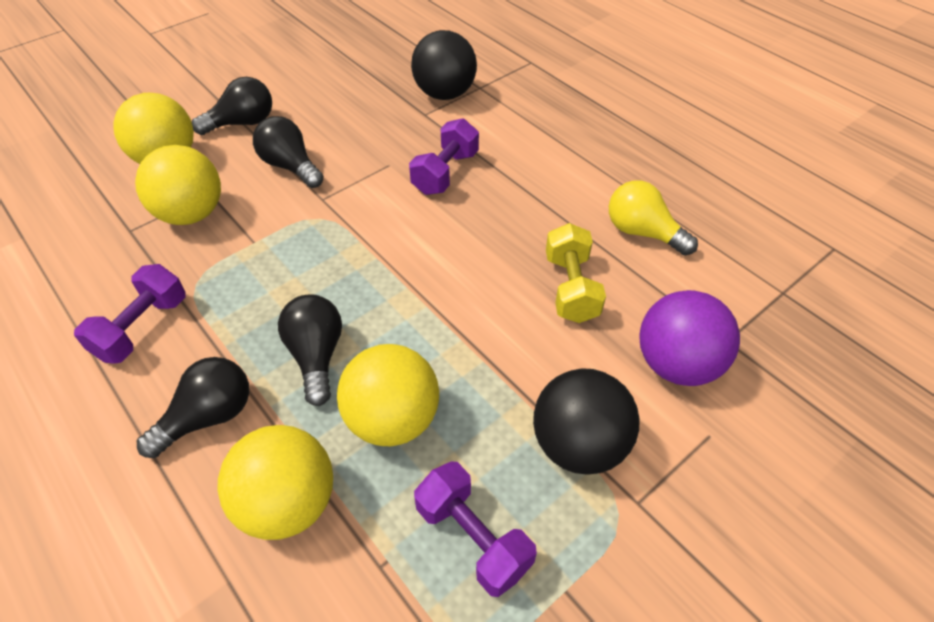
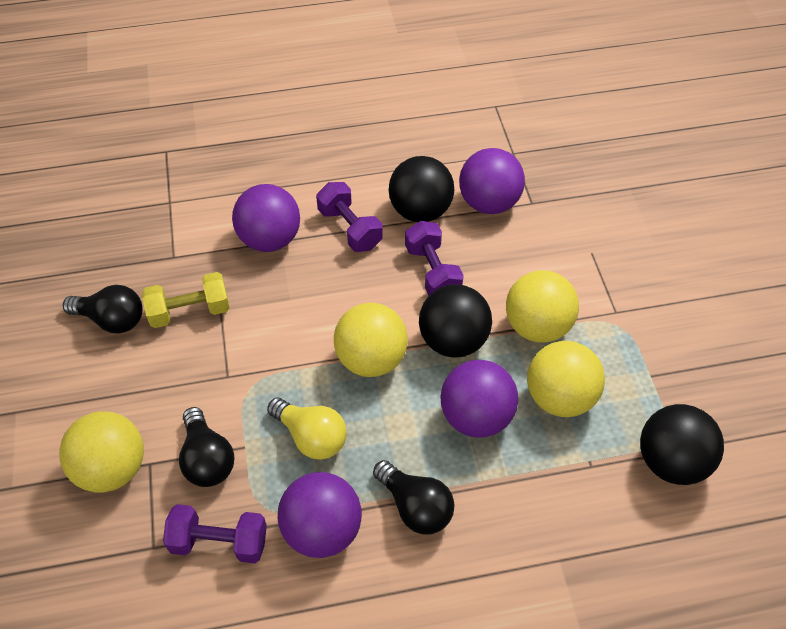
black ball: [411,30,477,100] [533,368,640,474] = 2 -> [389,156,454,222] [419,284,492,358] [640,404,724,485] = 3
black light bulb: [137,357,249,458] [192,77,272,135] [253,116,324,188] [278,294,342,406] = 4 -> [63,285,143,333] [179,407,235,487] [373,460,455,534] = 3
purple ball: [640,290,740,386] = 1 -> [232,184,300,252] [278,472,362,558] [440,360,518,438] [459,148,525,214] = 4

